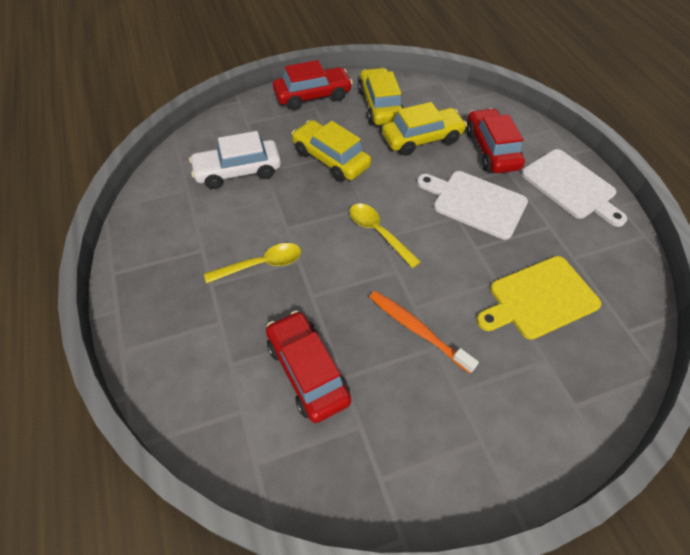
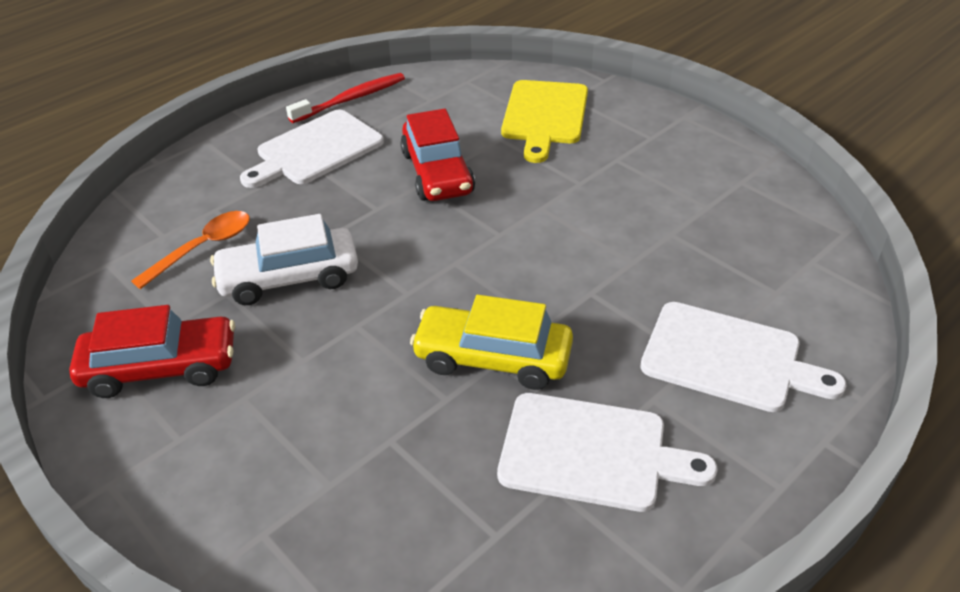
orange spoon: none = 0 -> [131,211,250,289] = 1
orange toothbrush: [370,291,479,373] = 1 -> none = 0
red car: [266,311,351,423] [273,60,353,110] [466,108,525,173] = 3 -> [69,305,235,398] [400,109,475,201] = 2
red toothbrush: none = 0 -> [286,73,405,123] = 1
white cutting board: [417,171,528,240] [521,149,627,227] = 2 -> [240,109,384,188] [497,393,718,512] [640,302,846,412] = 3
yellow car: [291,120,371,182] [358,68,404,125] [382,102,467,156] = 3 -> [410,295,573,390] = 1
yellow spoon: [204,243,301,283] [350,203,421,268] = 2 -> none = 0

